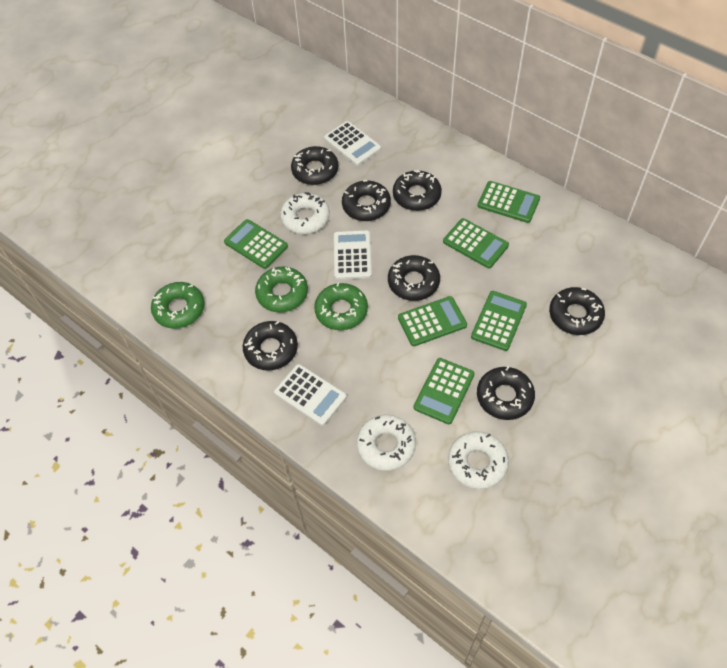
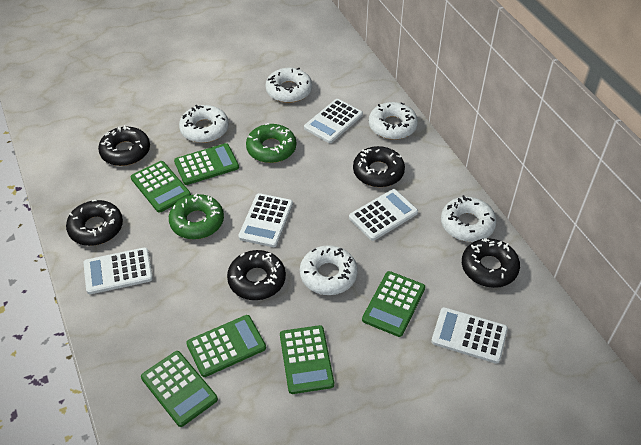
black donut: [243,321,298,371] [291,146,339,185] [342,180,391,221] [388,255,440,301] [393,170,442,211] [477,366,535,420] [549,287,605,335] = 7 -> [66,200,123,246] [98,125,150,166] [227,250,286,300] [353,146,405,187] [462,238,520,288] = 5
green donut: [151,282,205,329] [255,267,308,312] [314,282,368,330] = 3 -> [169,194,224,239] [246,123,296,163] = 2
white calculator: [274,364,347,426] [324,121,381,166] [334,230,372,280] = 3 -> [84,247,153,294] [238,193,293,247] [304,99,363,143] [349,189,418,241] [431,307,508,364] = 5
white donut: [280,192,330,234] [357,414,416,471] [448,431,509,489] = 3 -> [179,105,229,143] [265,68,312,103] [300,245,358,295] [369,102,418,140] [441,195,497,242] = 5

